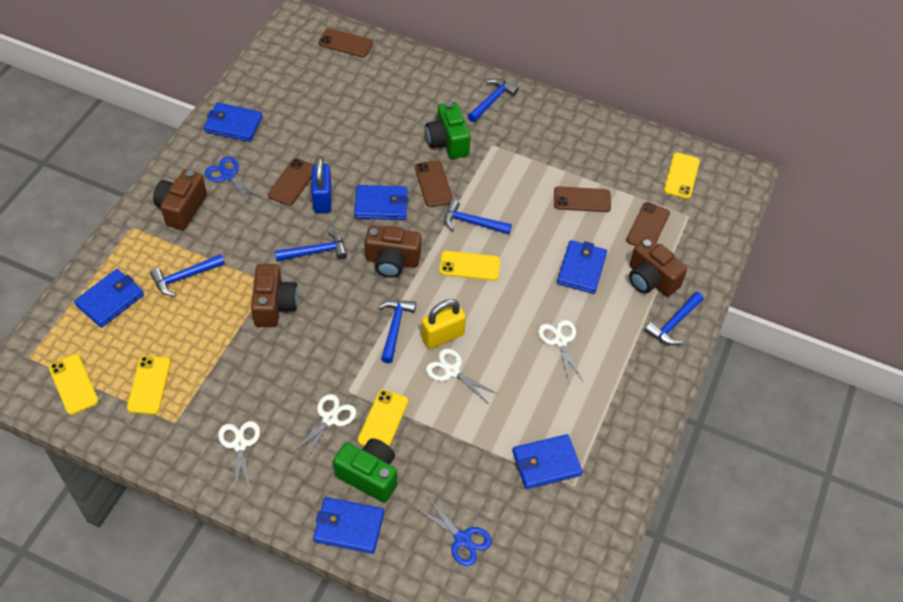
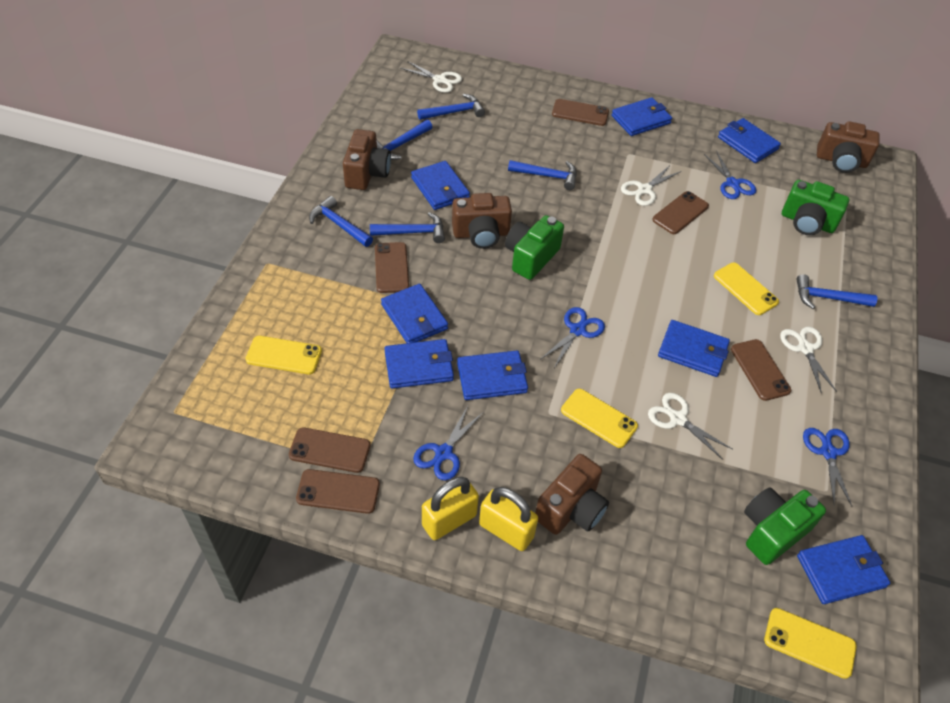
blue padlock: [312,156,332,213] = 1 -> none = 0
blue scissors: [205,157,261,205] [416,498,492,566] = 2 -> [413,406,483,480] [541,307,605,368] [704,151,756,199] [803,428,852,506] = 4
blue wallet: [74,269,144,328] [204,102,263,142] [313,497,384,554] [354,185,408,220] [513,434,582,489] [557,240,607,294] = 6 -> [381,284,448,343] [384,339,454,389] [411,161,470,210] [457,350,528,400] [611,97,672,136] [658,320,730,377] [718,118,781,163] [797,535,890,604] = 8
brown phone: [268,158,314,206] [318,28,373,57] [415,160,453,207] [554,186,611,212] [626,202,670,246] = 5 -> [289,427,370,473] [296,469,380,514] [375,242,409,293] [552,99,609,126] [652,191,709,234] [731,339,791,401] = 6
green camera: [333,438,397,503] [425,102,471,159] = 2 -> [505,215,564,280] [744,487,826,565] [782,180,849,235] = 3
yellow padlock: [421,299,466,349] = 1 -> [422,477,479,540] [479,487,538,551] = 2
yellow phone: [49,354,99,415] [127,356,171,414] [358,389,408,447] [439,251,500,281] [664,153,700,199] = 5 -> [245,336,322,374] [561,389,638,448] [714,263,779,315] [764,608,857,679] = 4

